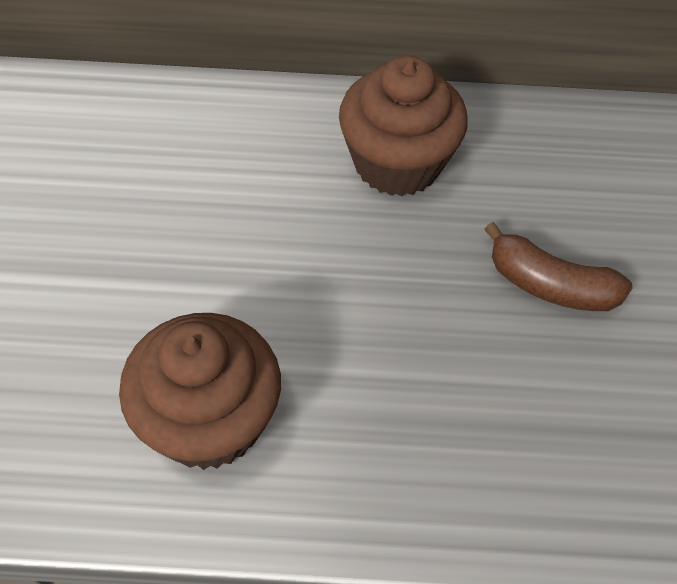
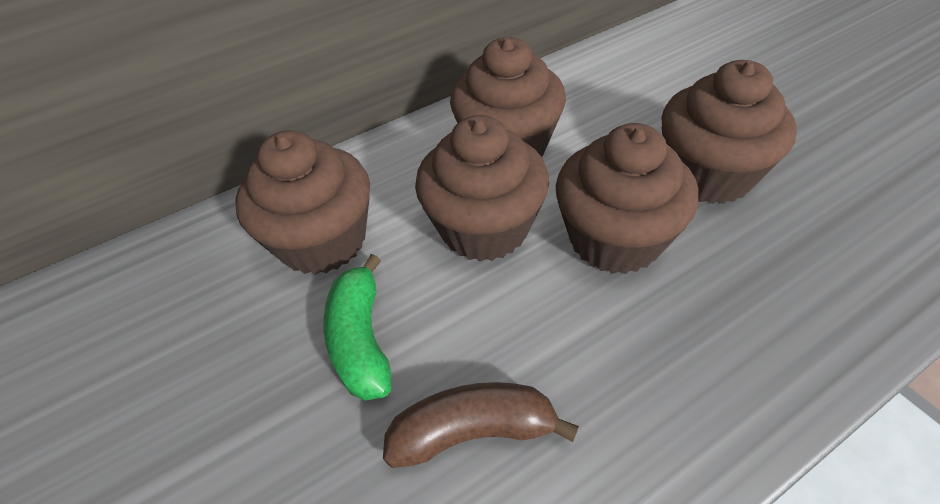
brown cupcake: [119,313,281,470] [339,56,468,196] = 2 -> [235,130,370,275] [415,115,549,262] [450,37,566,157] [556,123,699,274] [661,60,797,204] = 5
green banana: none = 0 -> [323,254,391,401] = 1

